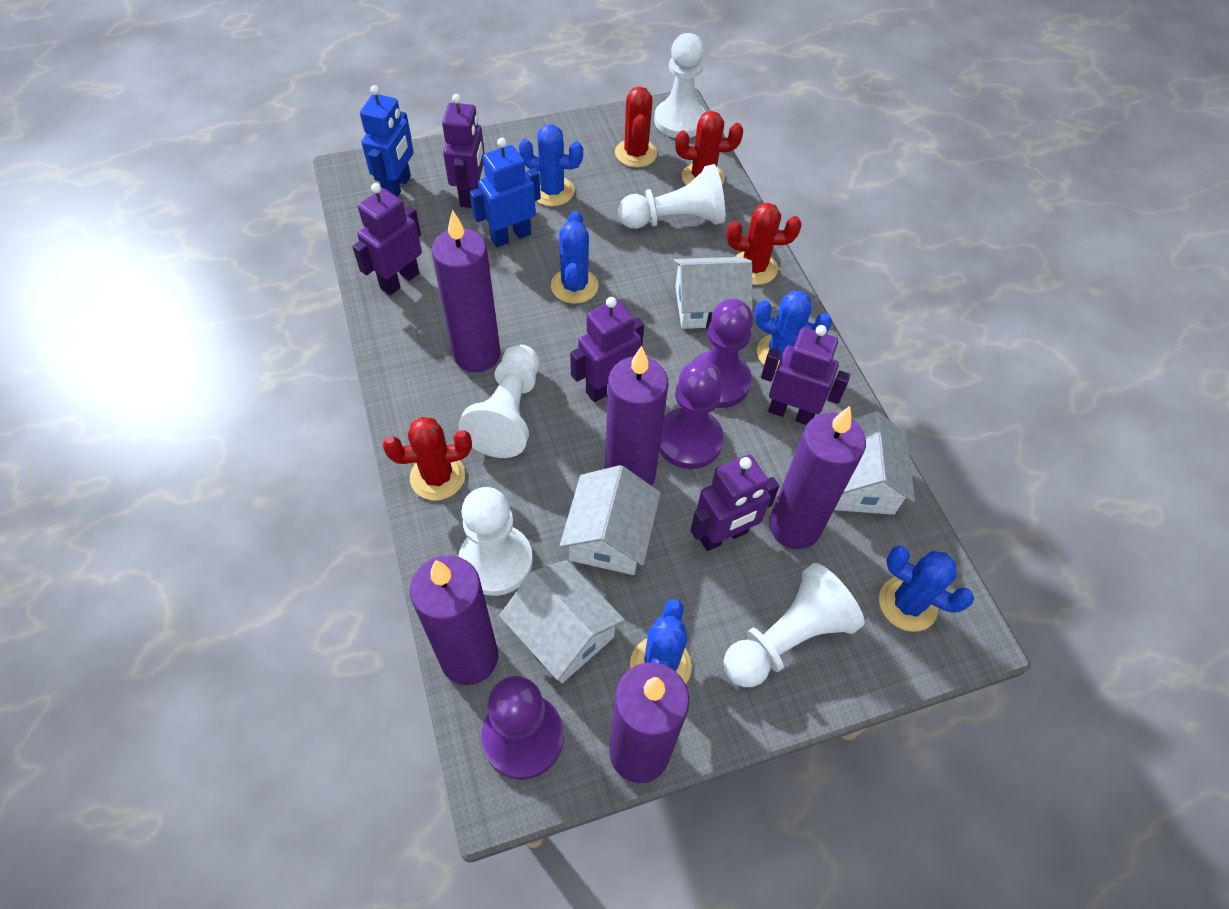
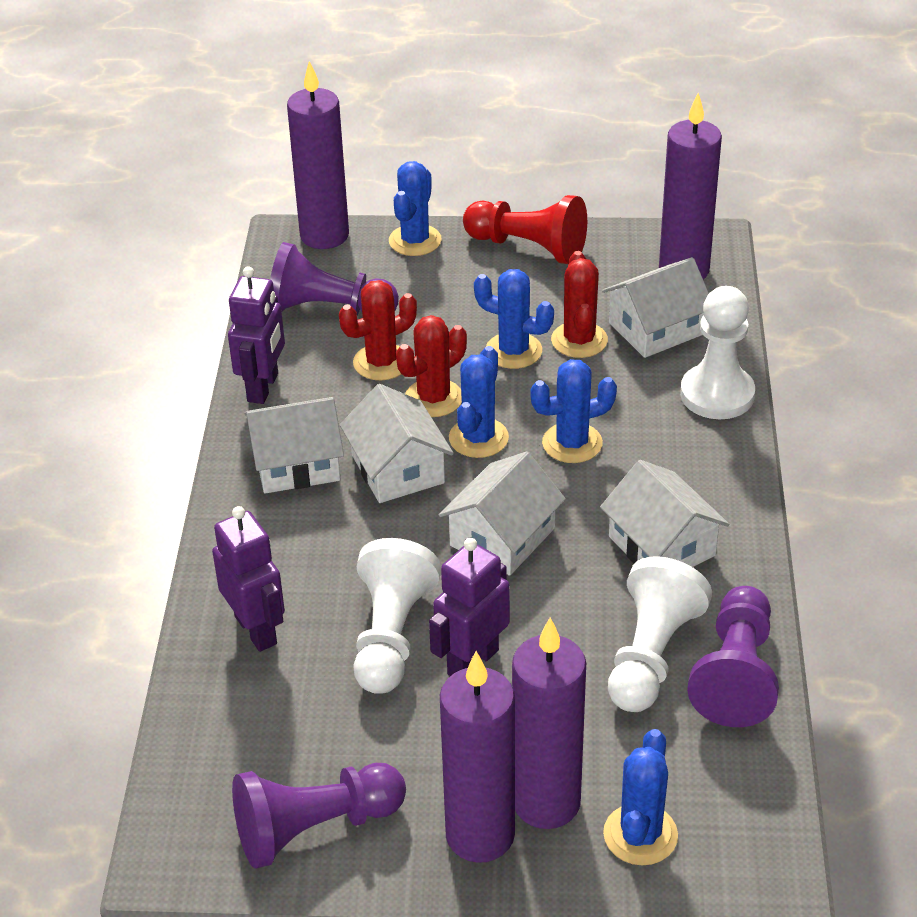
blue robot: [360,85,414,197] [469,138,541,247] = 2 -> none = 0
purple candle: [410,555,498,685] [431,210,500,373] [605,346,669,486] [609,662,689,783] [769,406,866,549] = 5 -> [287,61,349,249] [440,651,515,863] [512,618,586,829] [659,93,722,279] = 4
purple robot: [352,183,422,295] [442,94,485,208] [570,297,644,402] [691,455,779,551] [761,325,850,425] = 5 -> [212,506,285,652] [228,266,285,404] [429,538,510,676] = 3
red cactus: [383,417,472,500] [615,86,657,168] [675,111,743,185] [727,203,801,285] = 4 -> [339,280,417,380] [396,315,467,417] [551,251,608,358] = 3
red pawn: none = 0 -> [463,195,587,264] = 1
white house: [499,560,625,683] [560,465,661,575] [674,257,752,329] [834,411,915,515] = 4 -> [244,397,344,493] [340,384,454,503] [439,452,566,576] [600,460,729,567] [602,257,709,358] = 5
white pawn: [458,345,539,458] [458,487,533,596] [618,164,725,229] [654,33,706,138] [724,563,864,687] = 5 -> [353,538,441,694] [608,556,712,712] [680,286,755,419] = 3

